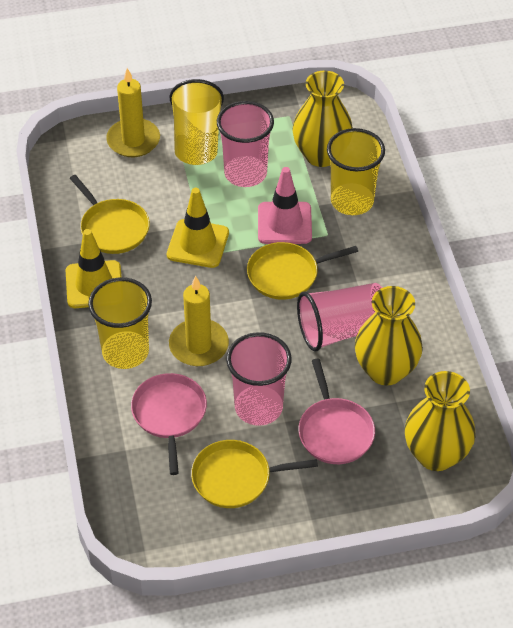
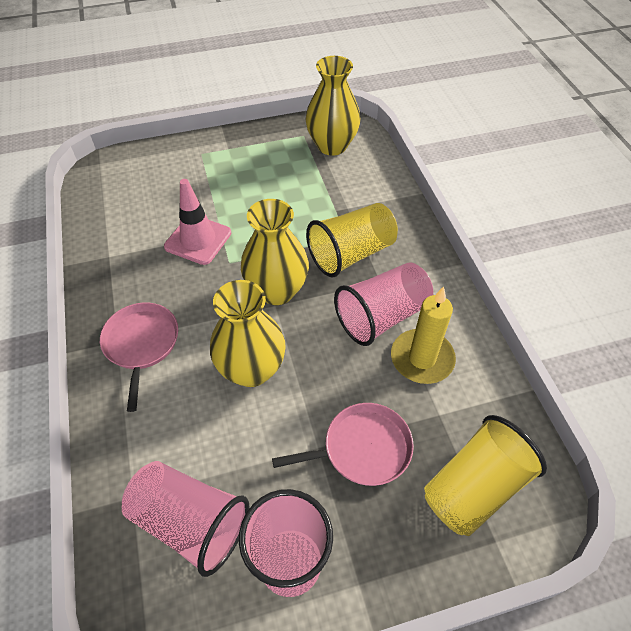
yellow candle: [106,68,160,157] [169,276,229,366] = 2 -> [391,286,456,384] = 1
yellow cup: [88,277,152,369] [169,79,224,165] [327,128,385,215] = 3 -> [306,203,398,278] [424,415,547,536] = 2
yellow pan: [70,175,150,254] [191,440,318,508] [247,242,358,300] = 3 -> none = 0
yellow traffic cone: [66,229,122,308] [167,188,229,268] = 2 -> none = 0

